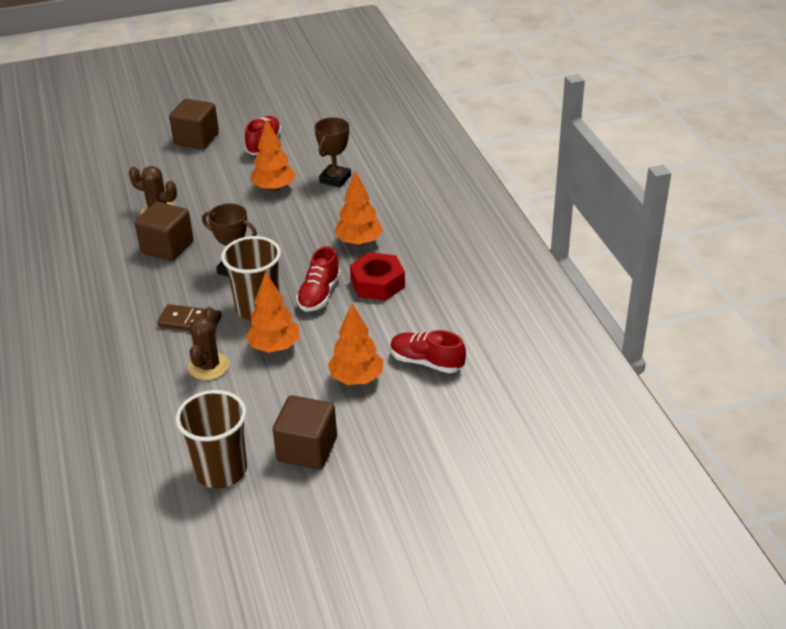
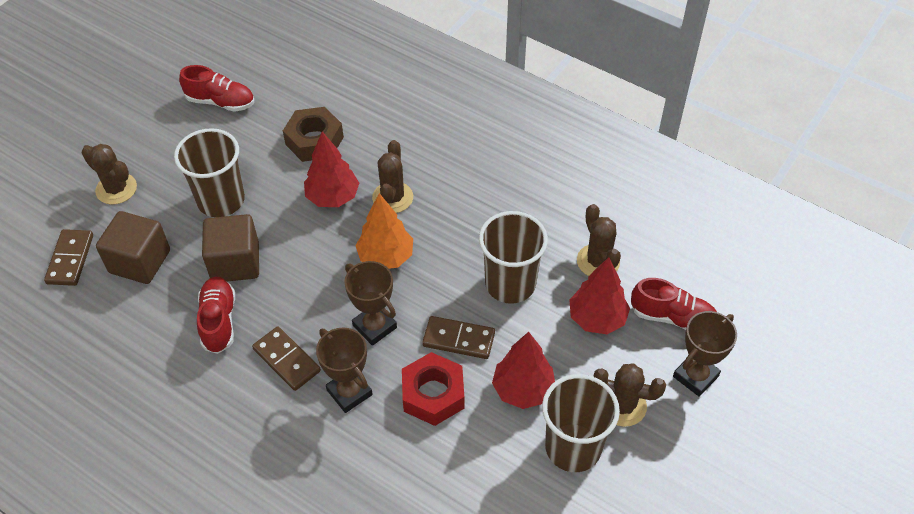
brown cactus: [129,166,177,215] [188,307,229,380] = 2 -> [82,144,137,205] [372,140,413,213] [577,204,621,276] [593,363,666,427] = 4
brown cube: [135,201,194,261] [169,99,219,149] [273,395,337,469] = 3 -> [96,211,170,284] [202,214,259,281] = 2
brown cup: [176,390,247,488] [221,236,281,320] = 2 -> [174,128,245,217] [479,211,548,304] [542,374,620,472] = 3
brown domino: [157,304,222,331] = 1 -> [44,229,93,286] [252,326,321,391] [422,316,495,359] = 3
brown nut: none = 0 -> [283,107,344,162] = 1
brown trophy: [202,203,257,277] [314,117,351,188] = 2 -> [316,328,373,413] [345,261,397,346] [673,311,737,397] = 3
orange tree: [245,272,299,353] [251,119,296,192] [328,304,384,385] [334,170,383,246] = 4 -> [355,193,413,269] = 1
red tree: none = 0 -> [304,131,359,207] [492,332,555,409] [569,257,630,334] = 3

